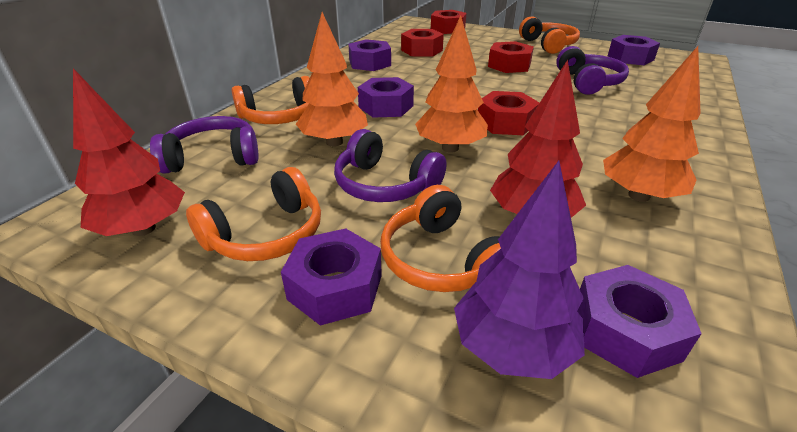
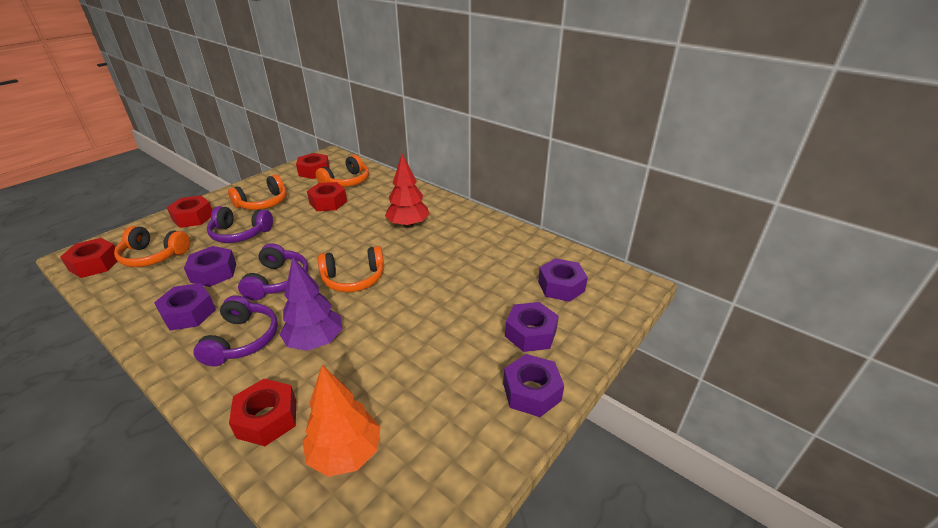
orange tree: [296,12,368,147] [415,15,488,153] [603,46,701,202] = 3 -> [302,365,380,477] = 1
red nut: [401,29,444,57] [431,10,467,34] [478,91,539,135] [488,41,534,73] = 4 -> [60,238,117,278] [167,195,213,228] [229,379,296,446] [296,153,330,179] [307,182,347,211] = 5
red tree: [73,68,185,236] [490,60,586,218] = 2 -> [385,154,430,228] = 1

